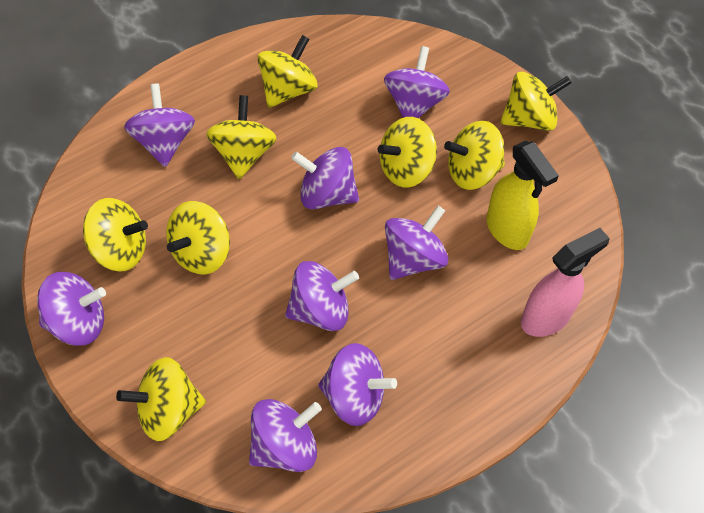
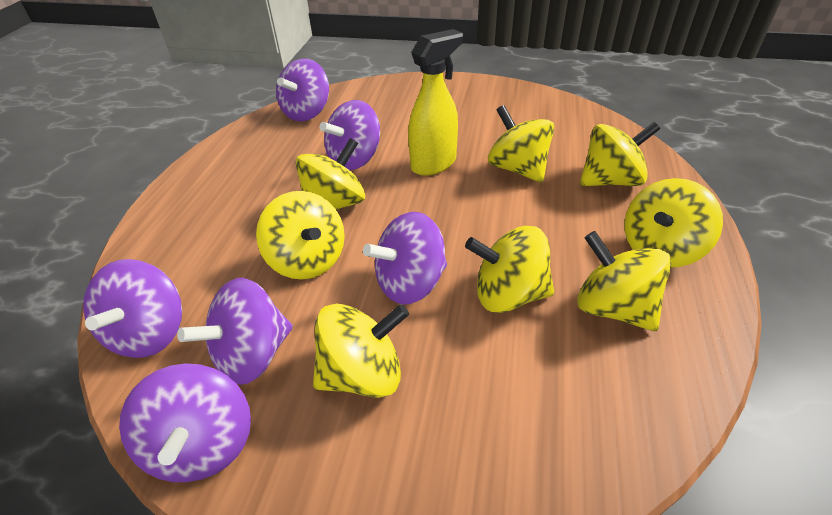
pink spray bottle: [521,228,610,337] = 1 -> none = 0
purple spinning top: [37,272,106,346] [124,83,195,167] [249,399,322,472] [285,261,359,331] [291,147,359,209] [318,343,397,426] [384,46,450,118] [385,206,449,280] = 8 -> [83,259,182,358] [119,363,251,482] [177,278,293,385] [276,59,329,122] [320,100,380,170] [363,212,447,305] = 6

